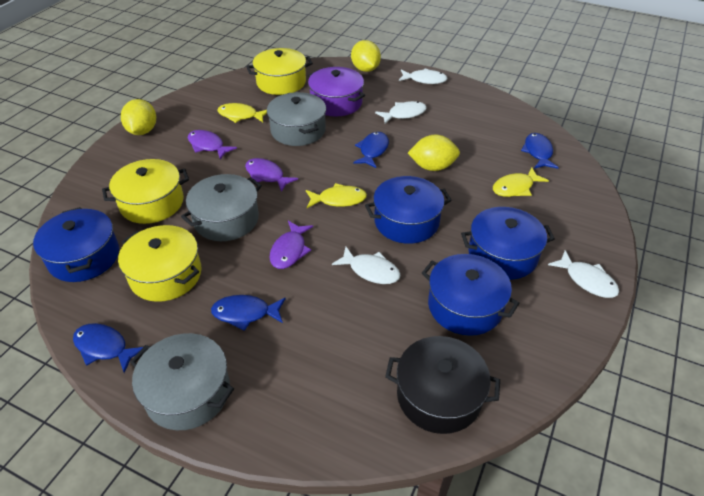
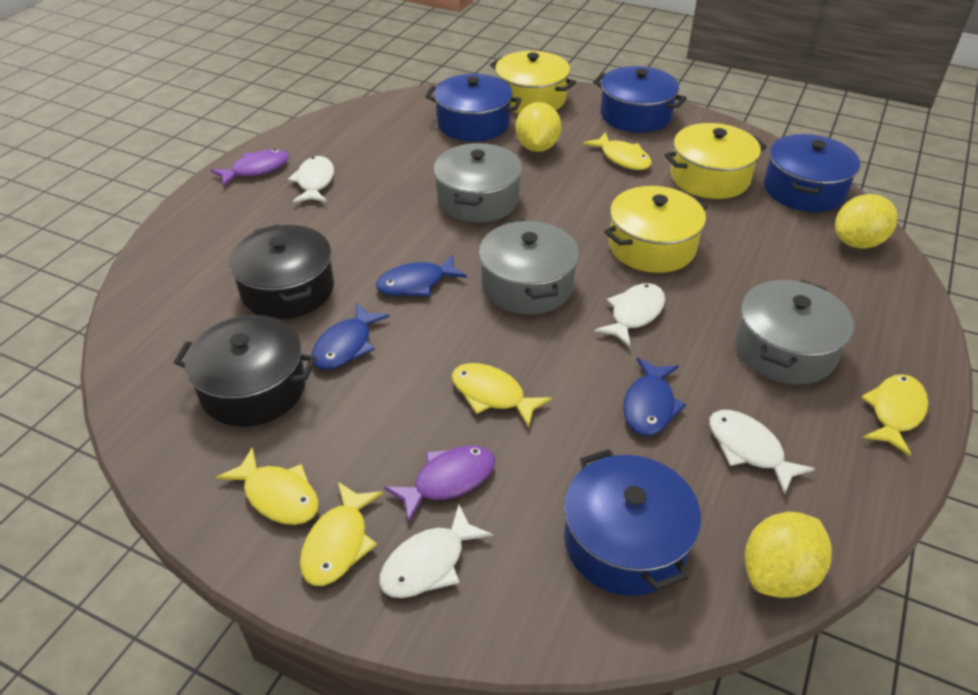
black pot: [385,336,500,434] = 1 -> [174,315,316,427] [229,224,334,319] = 2
blue fish: [73,323,143,373] [211,295,286,331] [353,132,389,168] [521,133,559,169] = 4 -> [311,303,389,370] [376,254,467,296] [623,358,686,436] = 3
purple fish: [188,130,237,159] [245,158,298,192] [270,221,313,269] = 3 -> [211,149,289,187] [384,445,495,523] = 2
purple pot: [308,67,365,116] = 1 -> none = 0
yellow fish: [217,103,267,123] [306,183,367,208] [493,167,549,197] = 3 -> [216,447,319,525] [300,482,383,586] [452,363,552,428] [584,132,652,170] [861,374,928,456] = 5

